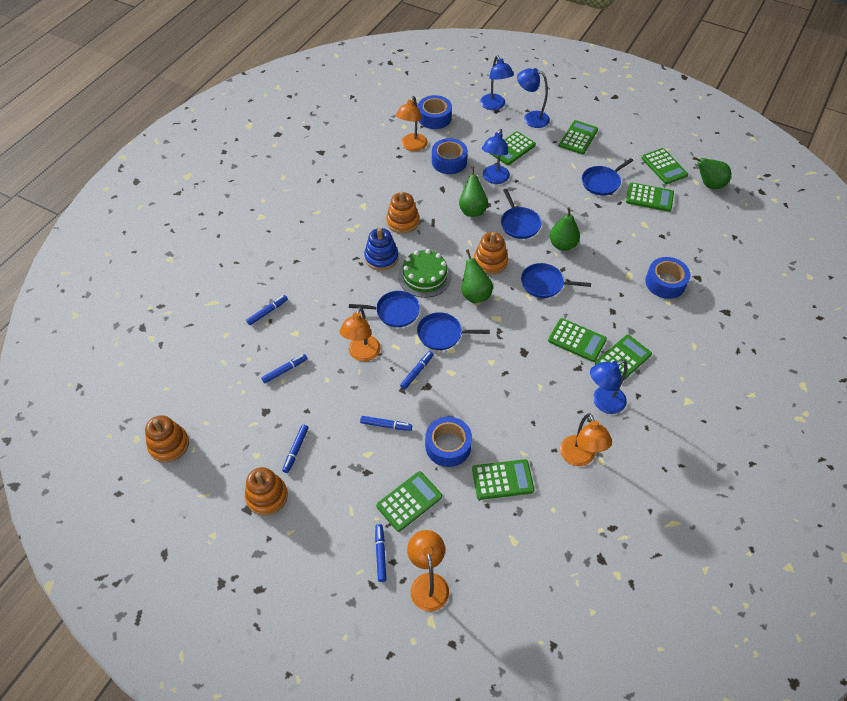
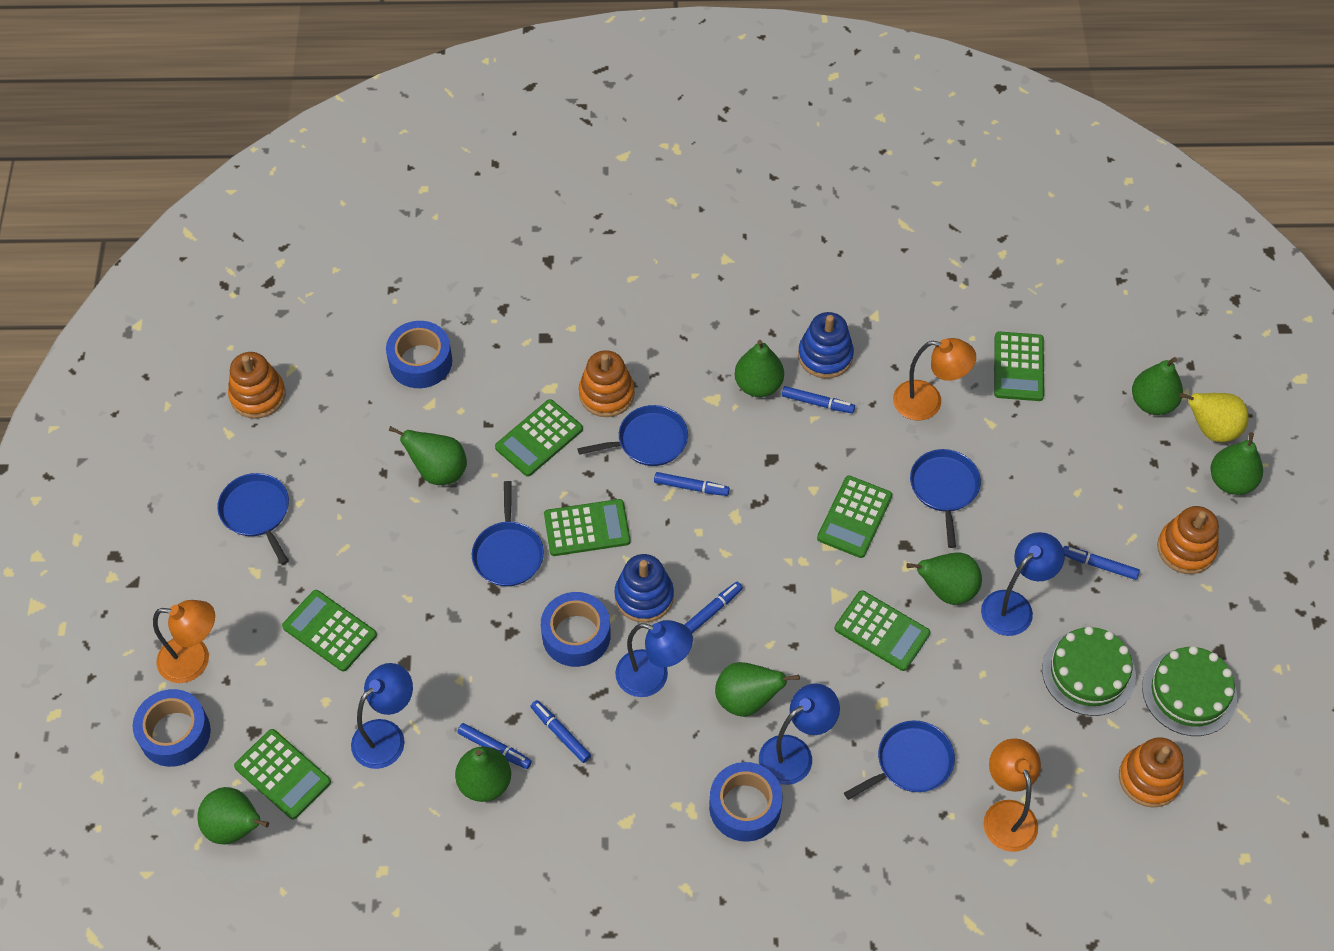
blue stacking toy: [364,228,398,271] = 1 -> [615,554,674,623] [798,312,854,378] = 2
green cake: [398,249,452,298] = 1 -> [1042,626,1136,716] [1142,646,1237,736] = 2
green calculator: [376,471,442,532] [472,459,534,500] [489,131,536,165] [548,318,607,362] [559,120,598,154] [595,335,652,380] [626,182,674,212] [641,148,688,184] = 8 -> [234,729,331,820] [282,590,377,671] [495,399,583,476] [544,499,631,556] [817,476,892,558] [835,590,930,671] [994,331,1044,401] = 7
green pear: [459,166,488,217] [462,250,493,303] [550,207,580,251] [692,157,731,189] = 4 -> [197,787,269,844] [389,426,467,485] [455,747,511,802] [715,662,800,717] [735,340,784,397] [906,552,982,605] [1132,357,1183,415] [1210,432,1263,495] = 8
orange lamp: [340,307,381,362] [396,96,428,151] [407,530,449,612] [560,413,612,466] = 4 -> [153,600,215,683] [893,338,976,421] [983,738,1041,852] = 3
yellow pear: none = 0 -> [1179,393,1249,442] = 1

